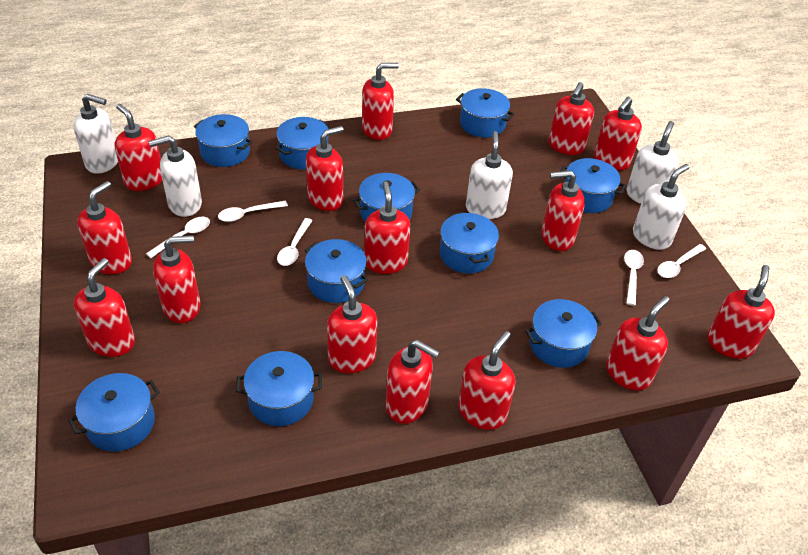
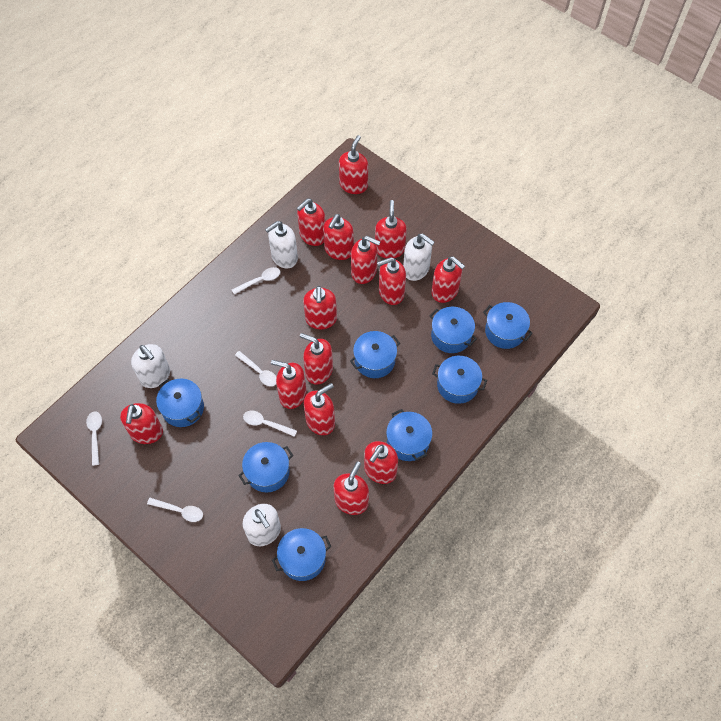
blue pot: [68,373,160,452] [194,114,252,167] [236,351,322,426] [276,117,330,169] [305,239,368,303] [353,173,420,222] [440,212,499,273] [456,88,515,138] [525,299,602,368] [560,158,626,213] = 10 -> [156,379,204,427] [238,442,293,493] [272,528,331,581] [350,331,400,378] [386,409,432,461] [429,307,477,353] [432,356,487,404] [483,302,533,349] = 8
red soap dispenser: [74,258,135,357] [77,181,132,274] [115,104,162,191] [153,235,201,323] [306,126,344,211] [327,275,377,374] [362,63,399,140] [364,181,410,274] [386,340,439,424] [458,331,515,430] [541,170,585,251] [549,82,594,155] [594,97,642,170] [606,296,670,391] [708,265,775,359] = 15 -> [120,403,163,444] [271,360,307,409] [297,198,326,246] [300,333,333,385] [303,286,337,329] [304,383,335,435] [323,214,354,260] [334,461,369,515] [339,135,368,194] [351,236,380,284] [364,441,398,484] [375,200,407,258] [377,257,406,305] [431,257,465,303] = 14
white soap dispenser: [74,94,118,174] [148,135,202,217] [466,131,513,219] [627,121,679,204] [633,164,689,250] = 5 -> [131,344,170,388] [243,504,281,546] [265,221,298,268] [403,233,435,281] = 4

